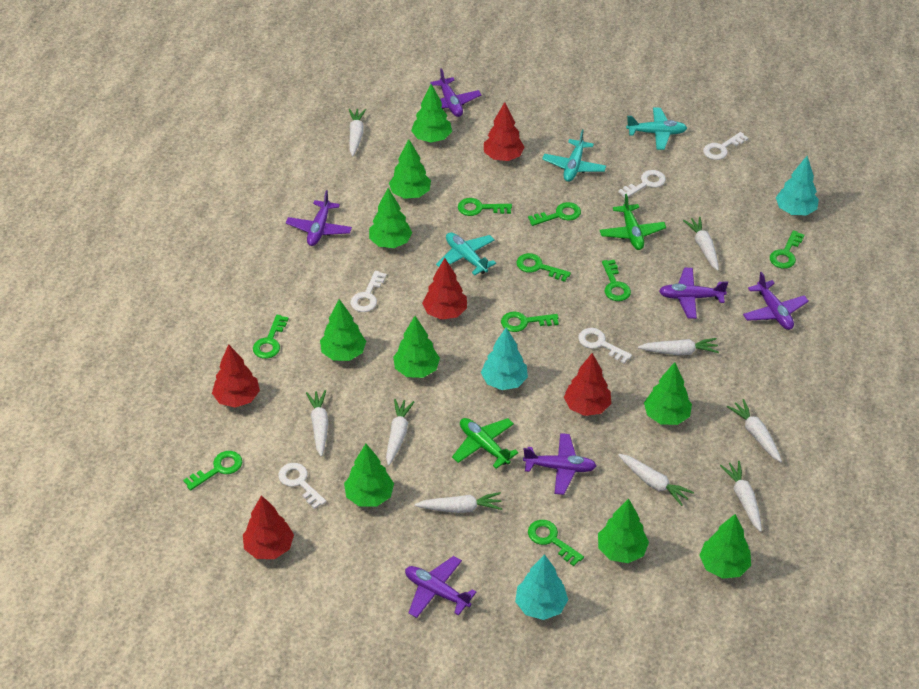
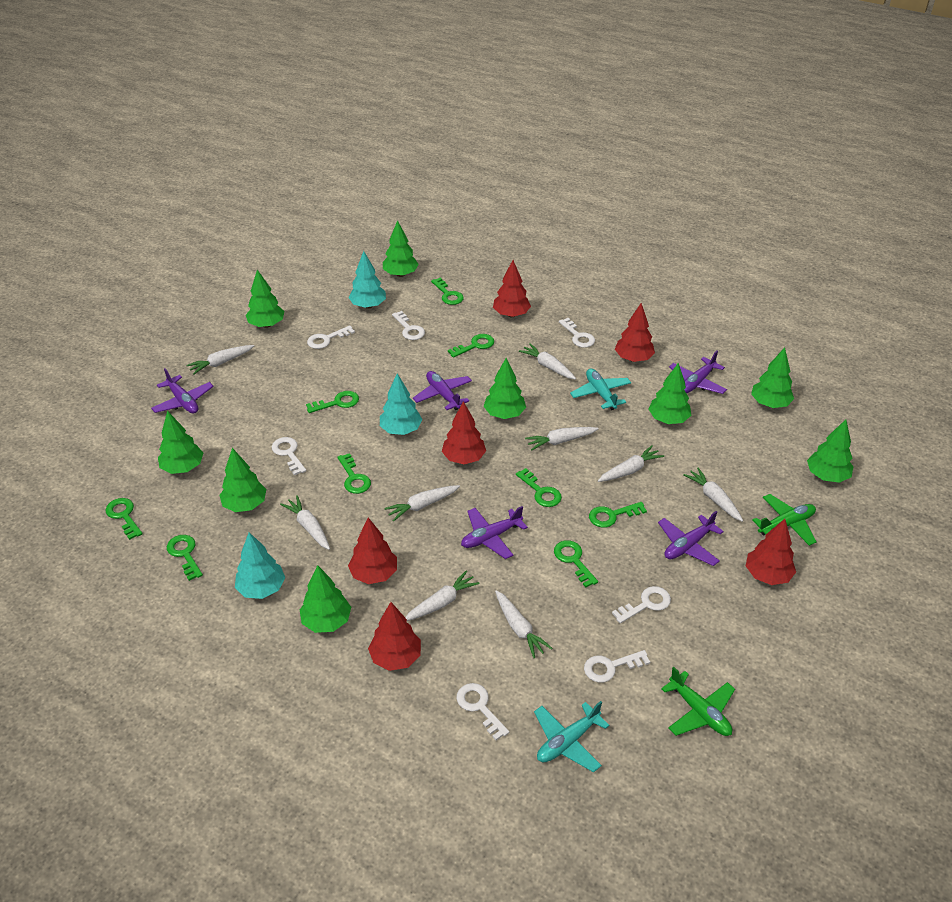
purple plane: [286,190,352,246] [405,556,476,618] [430,68,481,117] [523,433,596,495] [659,268,728,319] [743,272,809,330] = 6 -> [151,368,214,413] [413,371,472,410] [461,506,528,559] [658,511,724,566] [669,351,727,394] = 5
red tree: [212,344,260,408] [243,495,294,559] [422,258,467,320] [484,102,525,161] [564,353,611,416] = 5 -> [348,518,397,584] [368,602,421,671] [442,401,486,464] [493,260,531,317] [615,303,655,362] [746,519,796,585] = 6
turquoise plane: [436,232,496,275] [542,130,606,182] [626,108,687,150] = 3 -> [534,701,609,773] [570,368,631,410] = 2
white key: [278,463,326,509] [351,271,387,312] [578,328,632,364] [618,170,666,198] [703,132,748,160] = 5 -> [272,437,306,475] [307,325,355,349] [392,311,425,340] [457,683,509,740] [559,318,595,348] [584,650,650,683] [612,586,671,623] = 7

